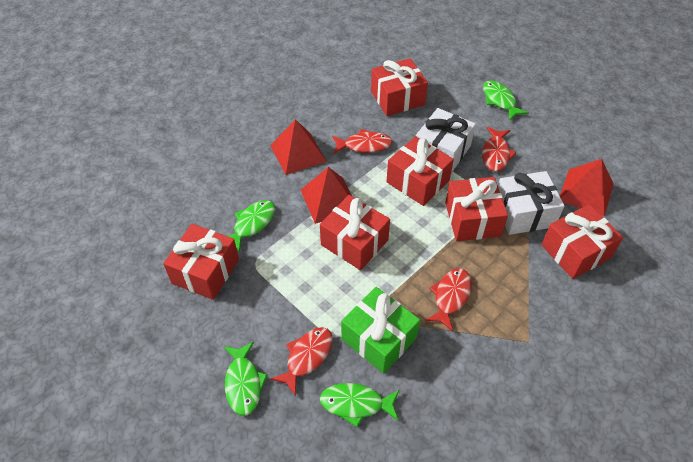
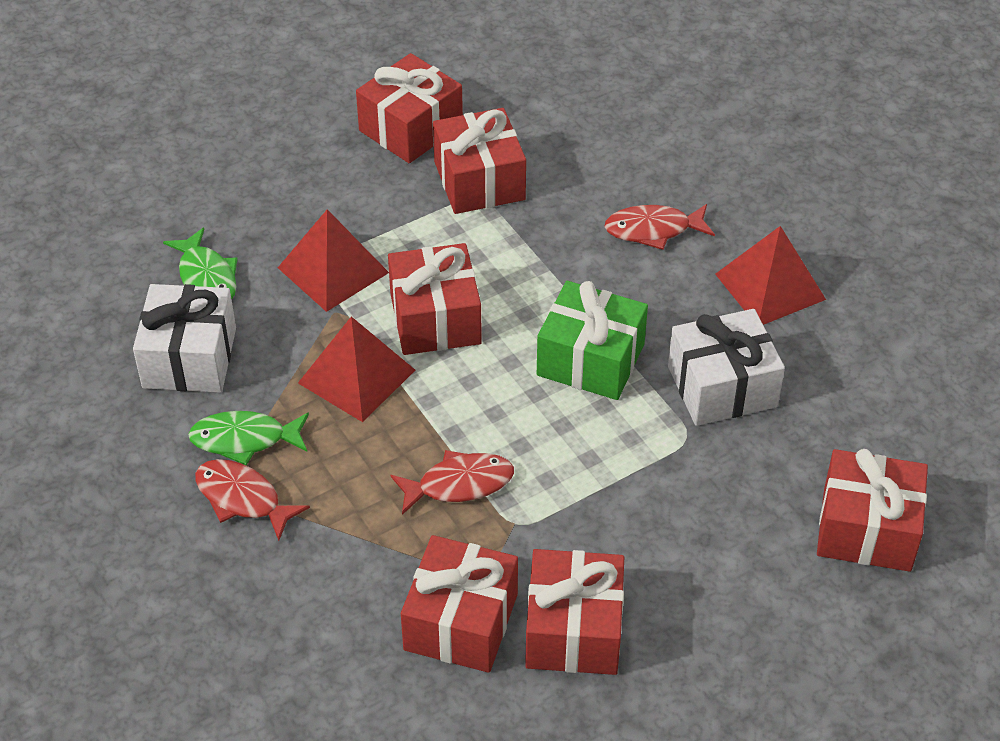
green fish: [224,342,268,416] [228,200,275,252] [320,383,399,427] [483,80,529,121] = 4 -> [163,227,237,300] [188,411,309,465] = 2
red fish: [270,327,333,395] [332,129,392,154] [425,268,472,331] [482,127,517,171] = 4 -> [195,459,310,541] [390,450,514,515] [604,204,715,250] = 3

